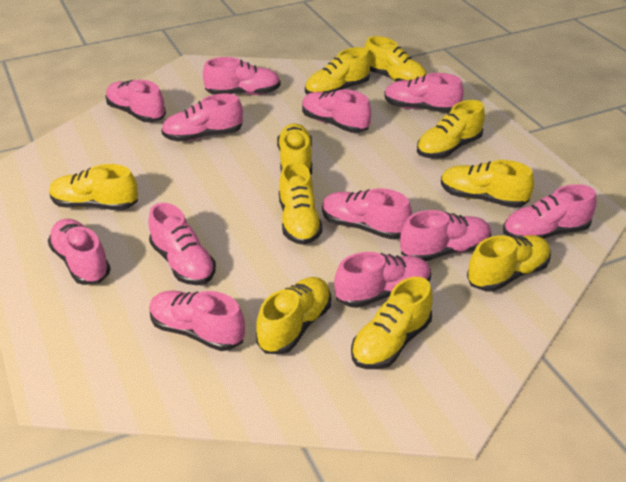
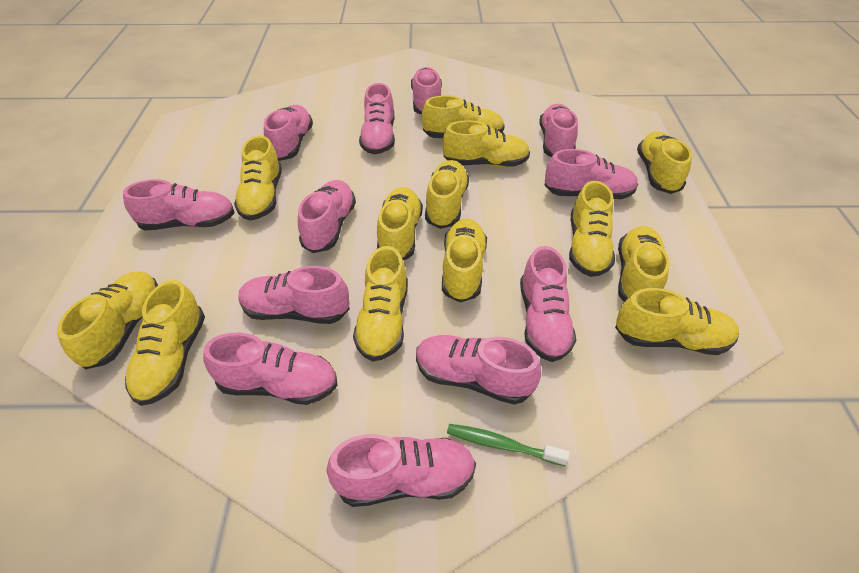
green toothbrush: none = 0 -> [447,424,570,466] = 1
yellow shoe: [49,164,138,210] [256,277,331,354] [277,123,312,175] [279,161,323,245] [305,47,370,94] [351,277,432,369] [364,36,427,82] [417,100,485,159] [441,160,534,208] [467,235,551,292] = 10 -> [57,272,158,370] [125,280,205,406] [234,136,282,221] [353,246,408,362] [377,187,423,260] [422,95,505,138] [425,160,469,229] [442,120,530,167] [442,218,487,302] [569,181,615,277] [615,288,739,355] [618,226,670,302] [637,131,692,194] = 13

